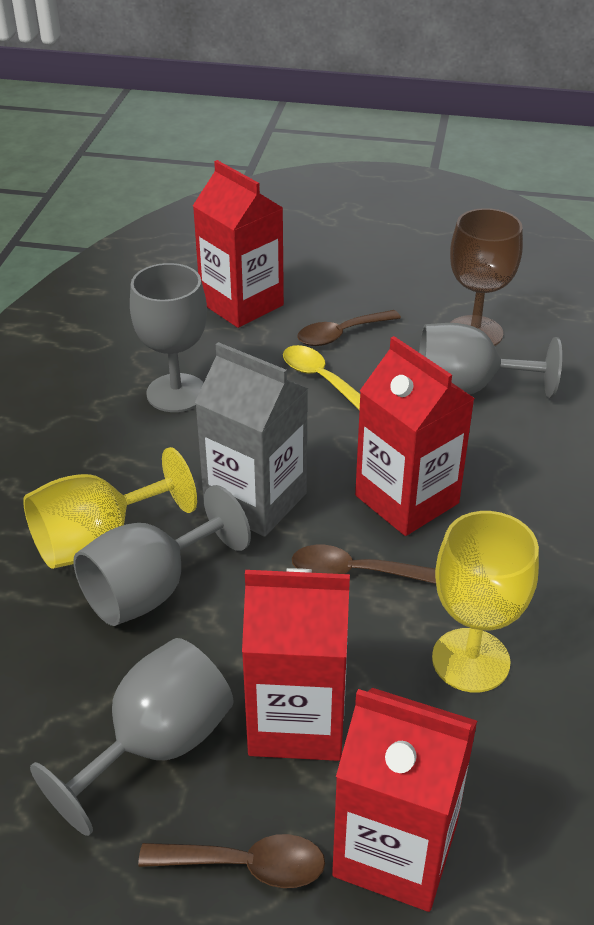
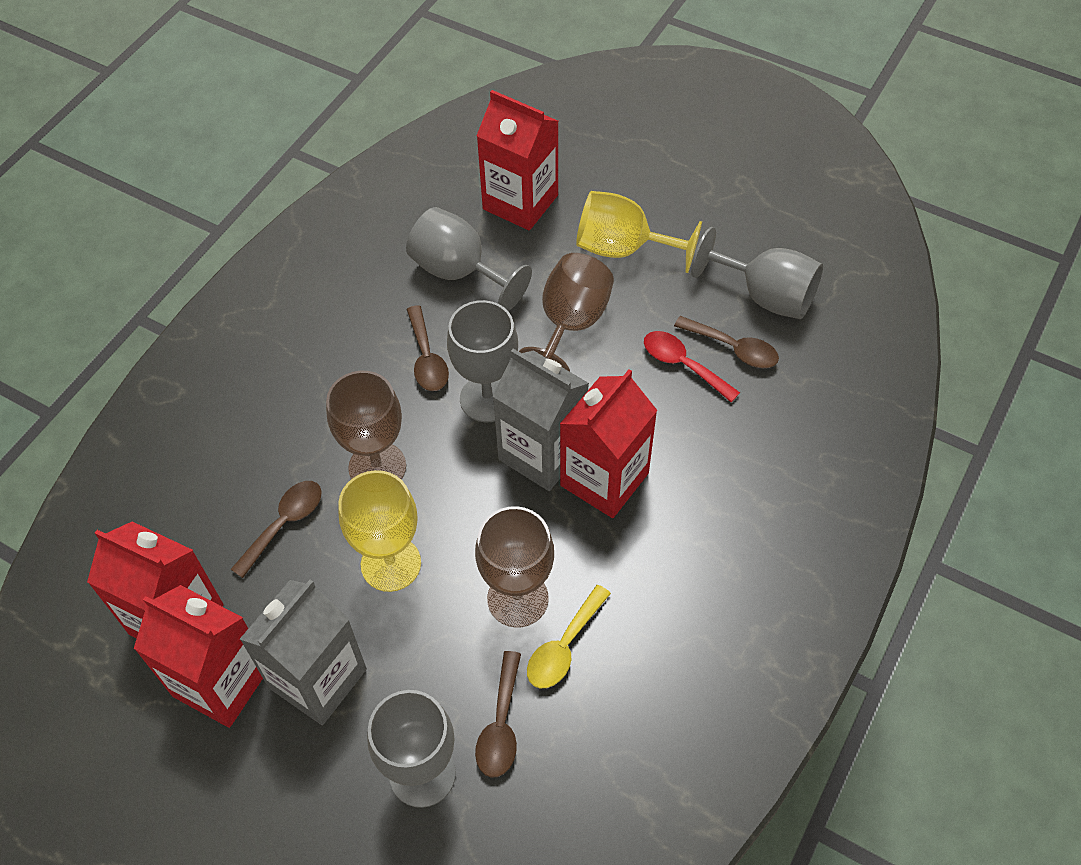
brown goblet: [450,208,523,346] = 1 -> [326,371,406,480] [475,506,554,628] [519,253,614,372] = 3
brown spoon: [138,834,325,888] [292,545,436,584] [297,310,401,346] = 3 -> [231,481,322,578] [406,305,449,391] [475,651,521,778] [674,316,779,368] = 4
grey carton: [195,342,308,537] = 1 -> [240,580,367,725] [492,349,589,491] = 2
red spoon: none = 0 -> [644,331,740,402] = 1

